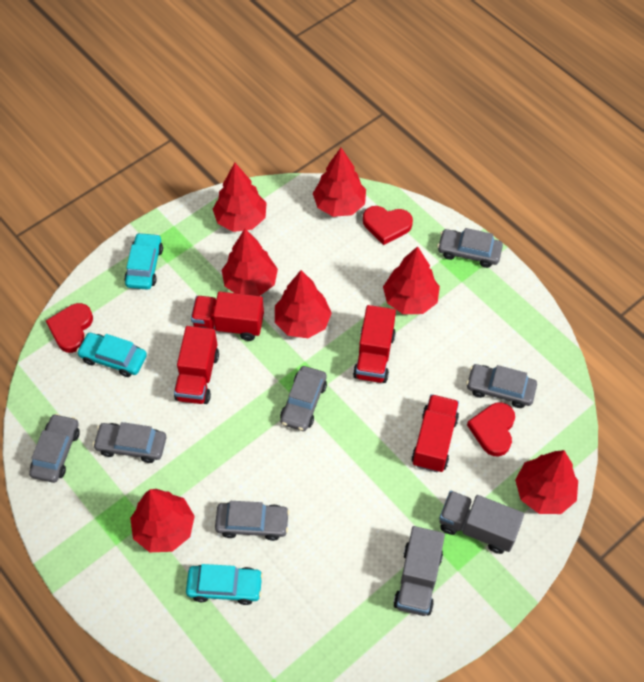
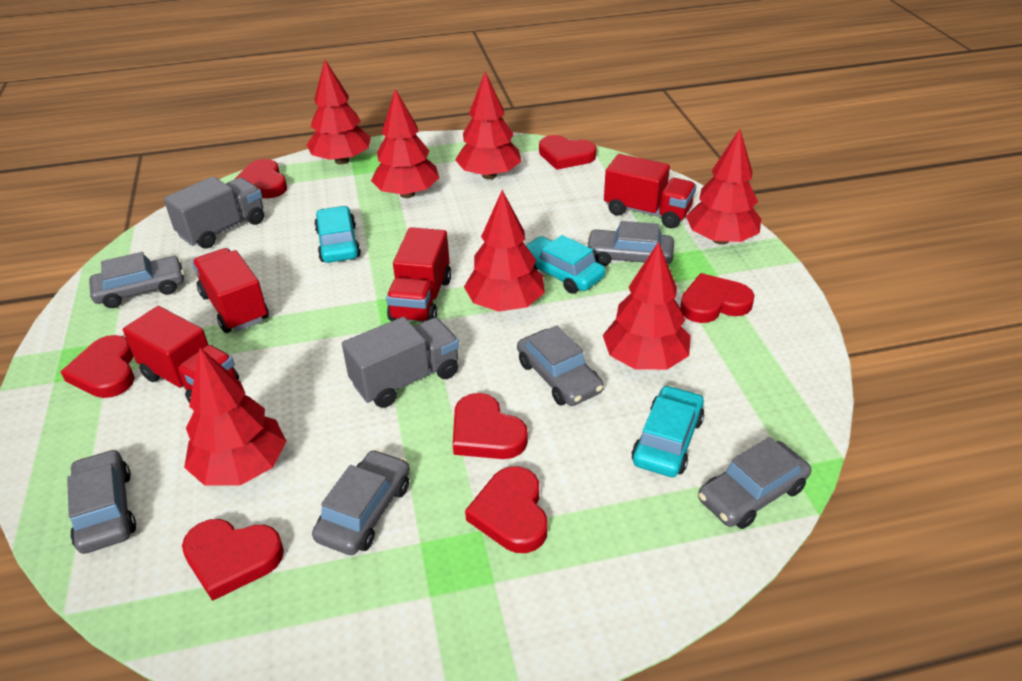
red heart: [46,303,93,353] [363,206,413,245] [467,402,515,456] = 3 -> [61,335,135,398] [182,519,284,601] [234,159,287,198] [453,393,528,459] [465,467,548,553] [539,135,597,170] [680,273,755,323] = 7

